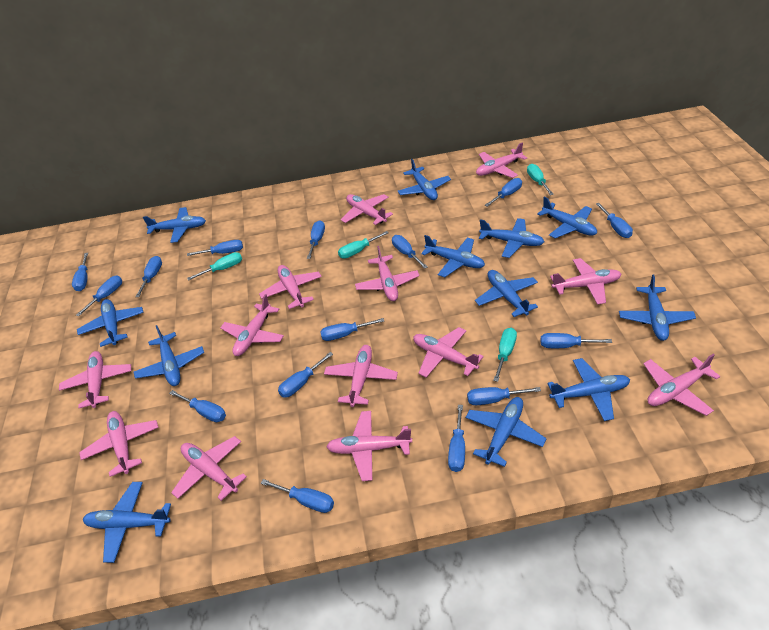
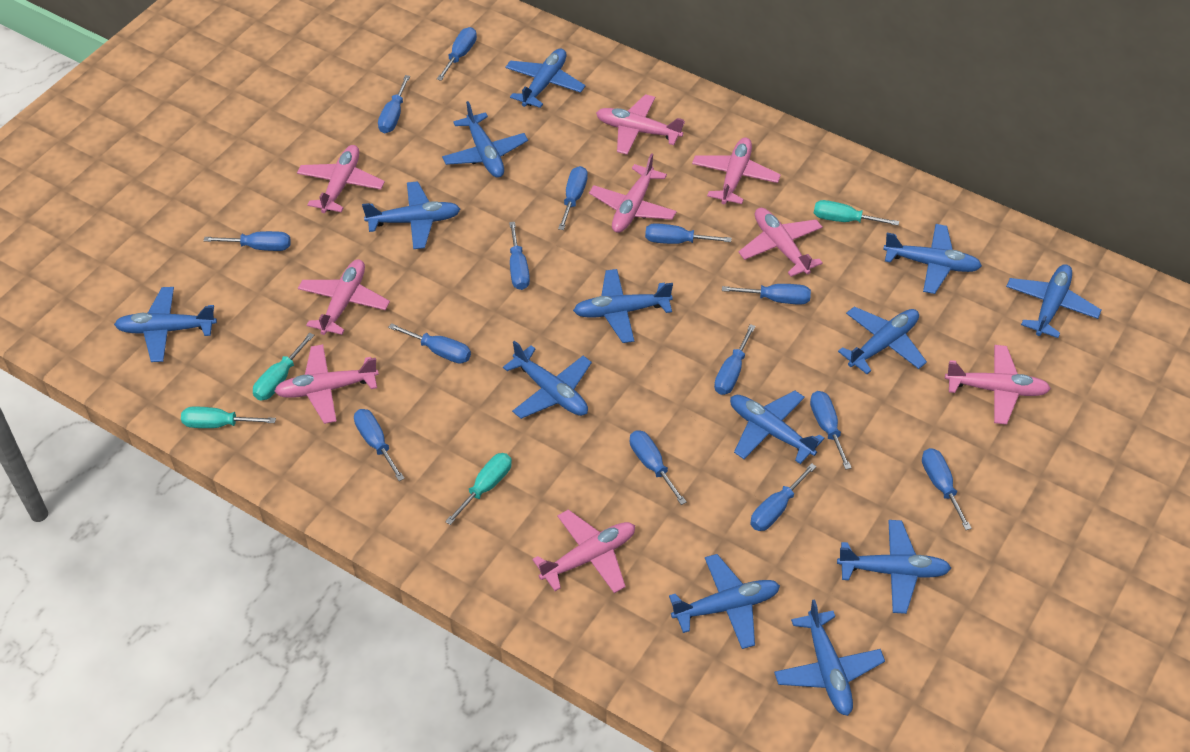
blue plane: [77,299,144,347] [83,482,171,563] [133,325,204,386] [143,207,206,243] [398,159,451,200] [421,235,485,277] [465,397,547,467] [475,270,538,317] [479,218,544,258] [537,197,597,238] [548,358,630,421] [619,275,696,341] = 12 -> [114,287,217,362] [362,181,460,249] [442,101,528,178] [503,340,592,419] [505,48,585,108] [573,269,673,343] [669,554,780,649] [730,391,824,464] [774,599,885,716] [837,520,951,614] [838,307,927,374] [883,224,982,294] [1006,264,1102,338] = 13
blue screwdriver: [72,253,88,291] [76,275,122,317] [135,256,162,297] [169,390,226,422] [187,240,243,256] [261,479,334,513] [278,352,333,398] [307,220,325,259] [320,318,384,341] [392,235,427,269] [448,405,465,472] [467,387,541,405] [485,178,522,207] [541,333,612,348] [596,203,633,238] = 15 -> [204,231,291,251] [354,409,405,481] [378,75,410,133] [388,323,471,363] [437,27,477,81] [509,222,530,290] [558,166,588,230] [630,430,687,505] [645,223,731,244] [714,324,756,395] [722,284,811,305] [751,463,817,531] [810,391,852,470] [922,448,972,530] = 14
pink plane: [59,351,131,408] [79,411,159,477] [171,436,247,501] [220,294,284,356] [259,265,322,309] [324,345,398,407] [326,411,412,481] [341,194,393,225] [355,246,420,301] [413,327,484,377] [476,142,527,178] [550,258,621,305] [643,354,720,416] = 13 -> [274,344,379,424] [297,145,385,213] [298,259,390,335] [532,509,635,593] [589,153,677,233] [596,94,685,155] [692,137,781,204] [738,208,823,277] [945,345,1051,425] = 9

